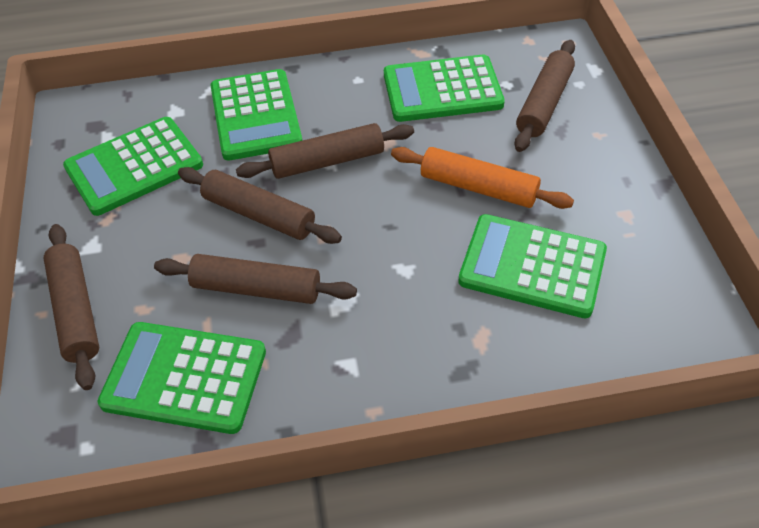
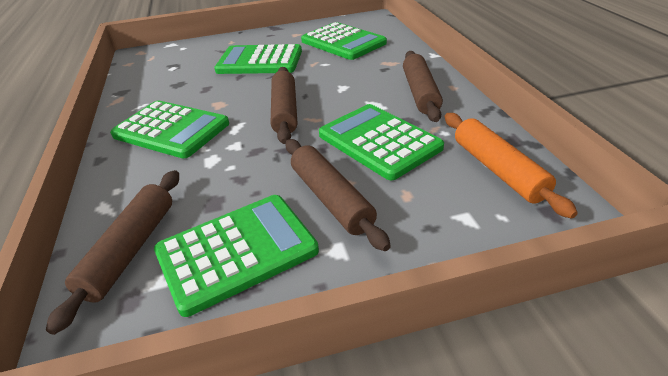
brown rolling pin: [44,224,99,390] [154,254,357,304] [178,167,342,244] [236,123,414,179] [514,40,575,152] = 5 -> [46,170,179,335] [271,67,297,144] [285,139,391,251] [403,51,443,122] = 4

